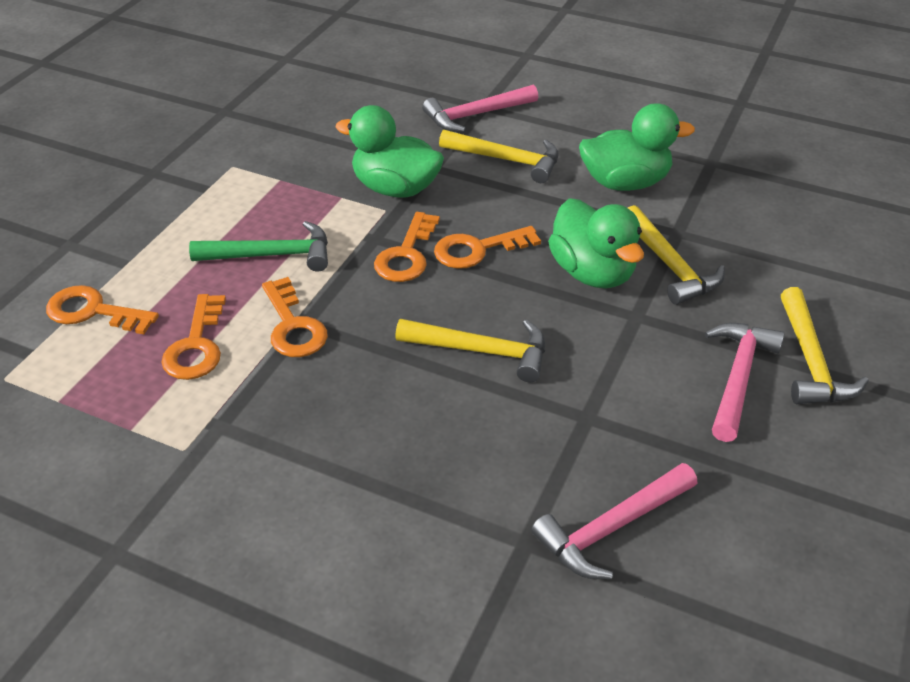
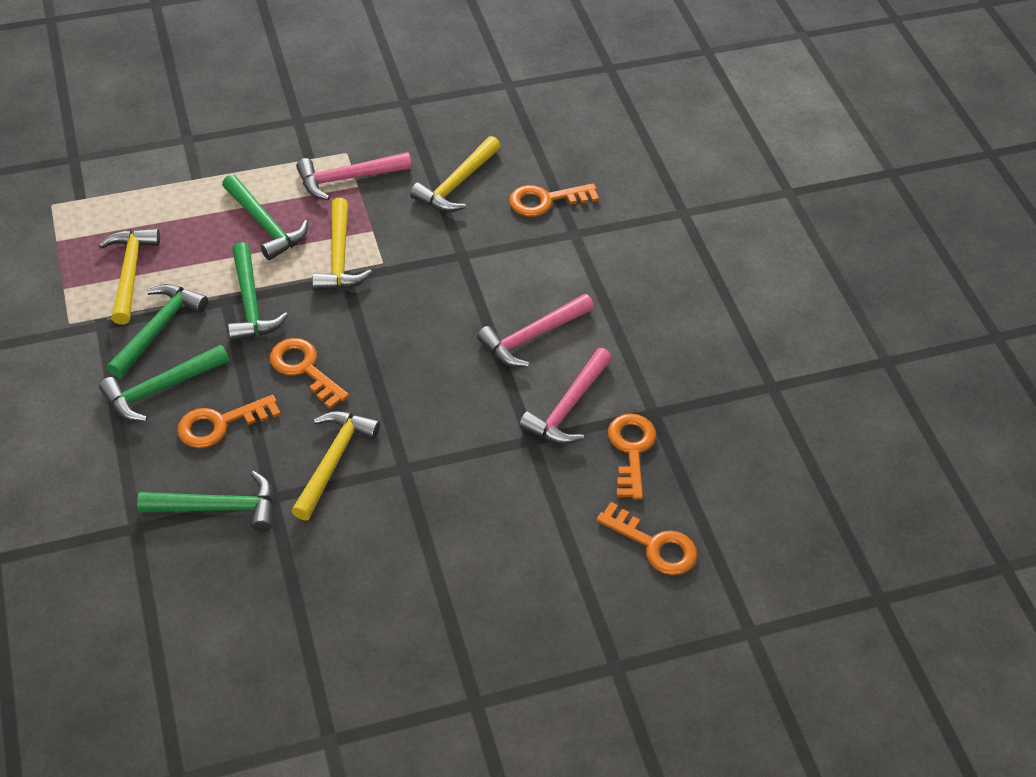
green duck: [335,105,444,198] [548,198,644,288] [579,103,695,191] = 3 -> none = 0
green hammer: [189,221,328,272] = 1 -> [99,345,229,421] [107,284,208,378] [137,471,274,532] [222,174,308,260] [228,242,288,342] = 5

